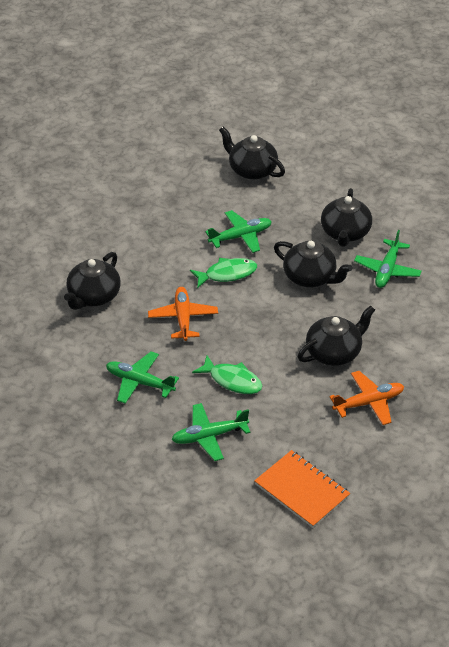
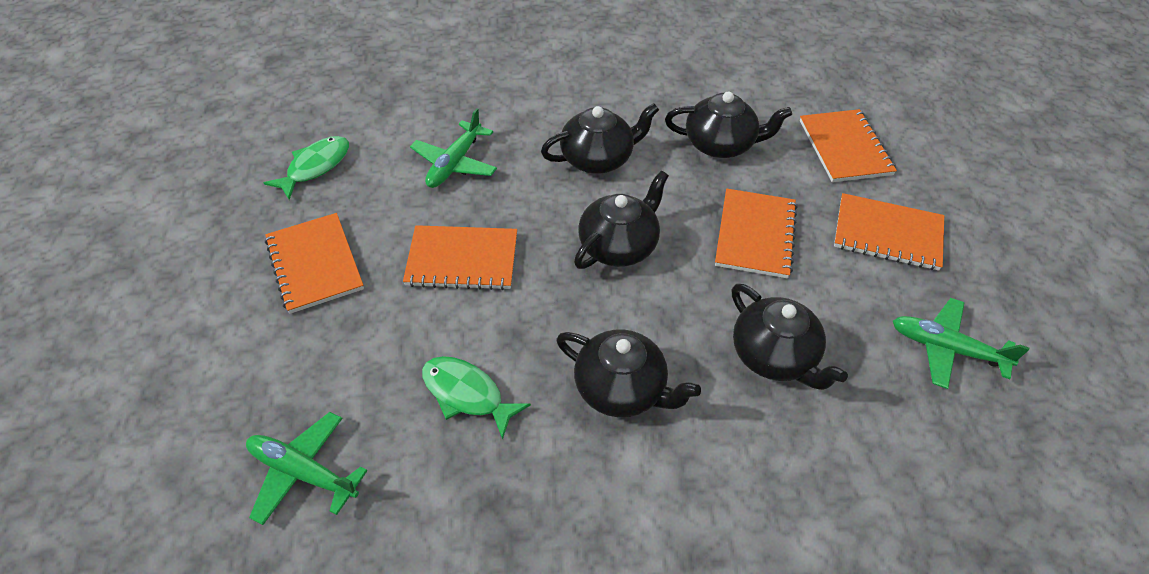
green plane: [106,351,179,403] [171,403,251,461] [205,210,272,253] [354,230,422,288] = 4 -> [246,412,368,525] [410,108,497,188] [893,298,1029,389] = 3
orange notebook: [254,450,350,528] = 1 -> [265,213,364,314] [403,225,517,290] [715,189,798,278] [800,109,897,182] [834,193,944,271] = 5
orange plane: [148,287,218,341] [329,371,404,425] = 2 -> none = 0

